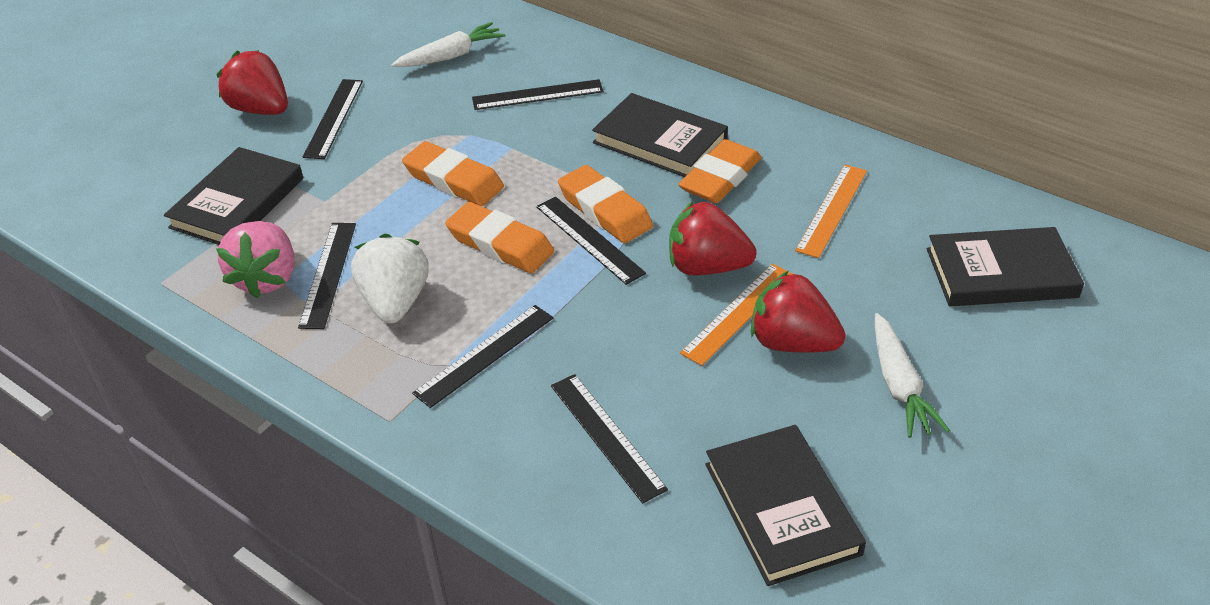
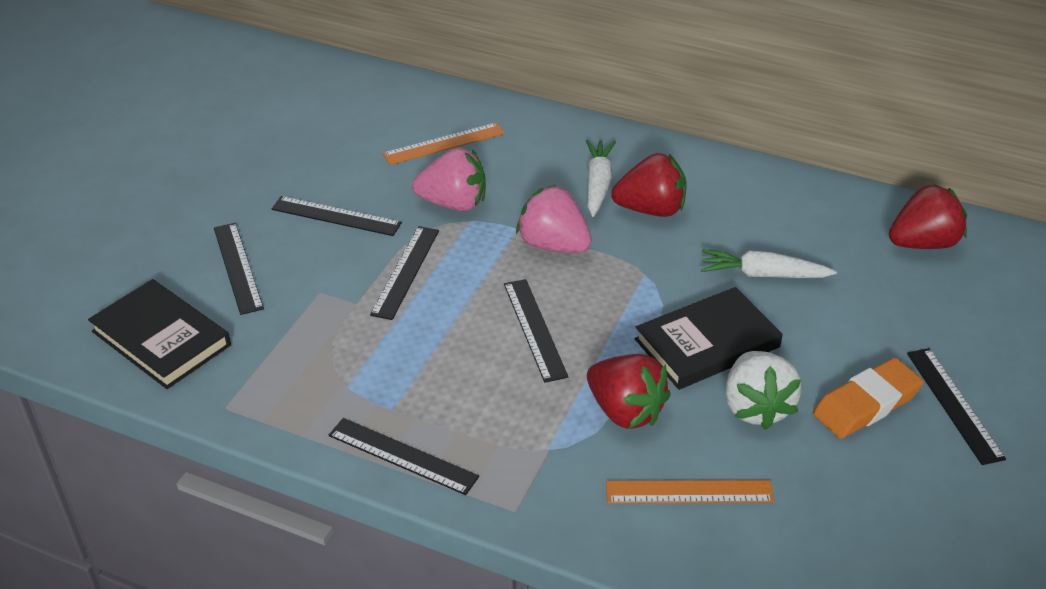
black book: [164,147,303,245] [592,93,728,177] [705,425,866,586] [927,227,1084,306] = 4 -> [88,279,231,389] [635,287,783,390] = 2
orange eraser: [402,141,504,206] [445,202,554,273] [558,165,653,243] [678,139,762,203] = 4 -> [813,358,924,439] = 1
pink strawberry: [216,221,294,298] = 1 -> [412,148,486,211] [516,185,592,253] = 2

